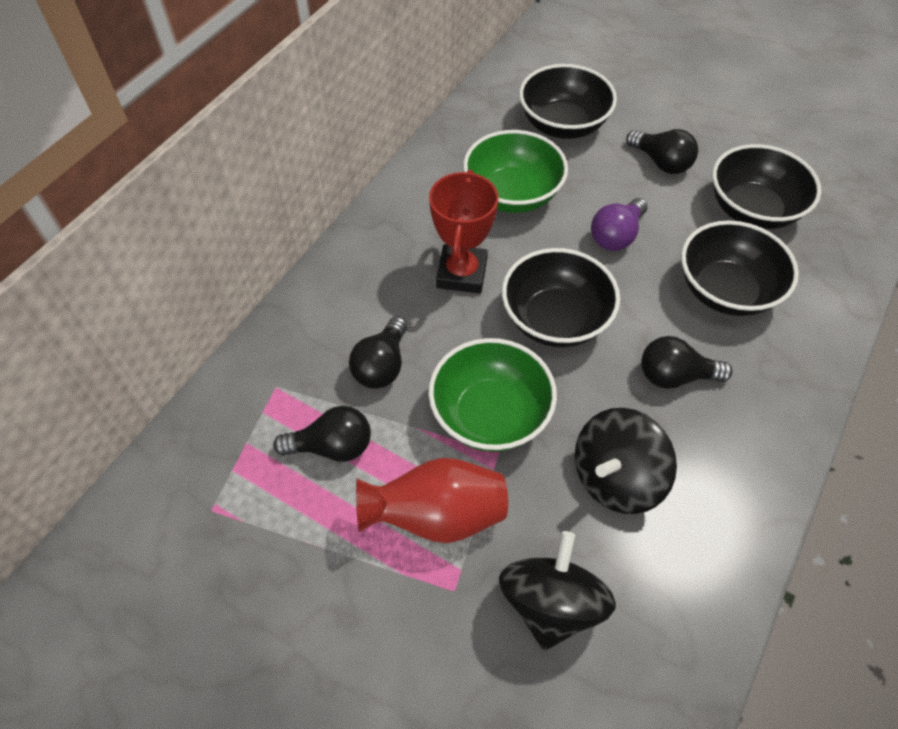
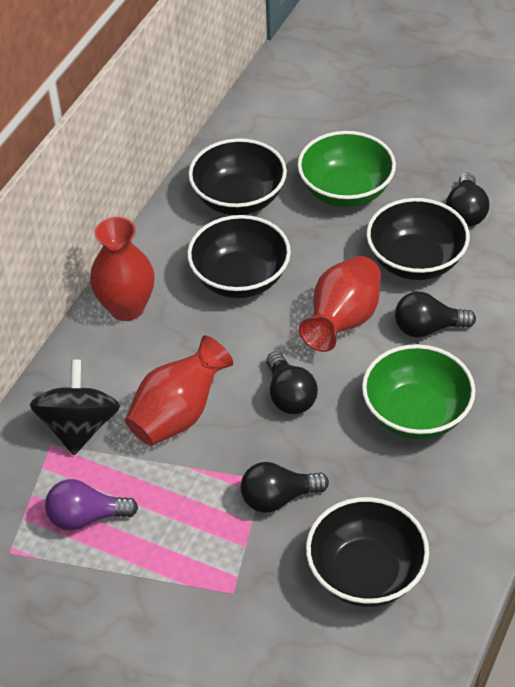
black spinning top: [499,531,616,650] [575,408,677,514] = 2 -> [30,359,120,455] = 1
red trophy: [429,170,498,293] = 1 -> none = 0
red vase: [356,458,508,543] = 1 -> [90,217,154,321] [125,335,233,446] [299,256,381,352] = 3

